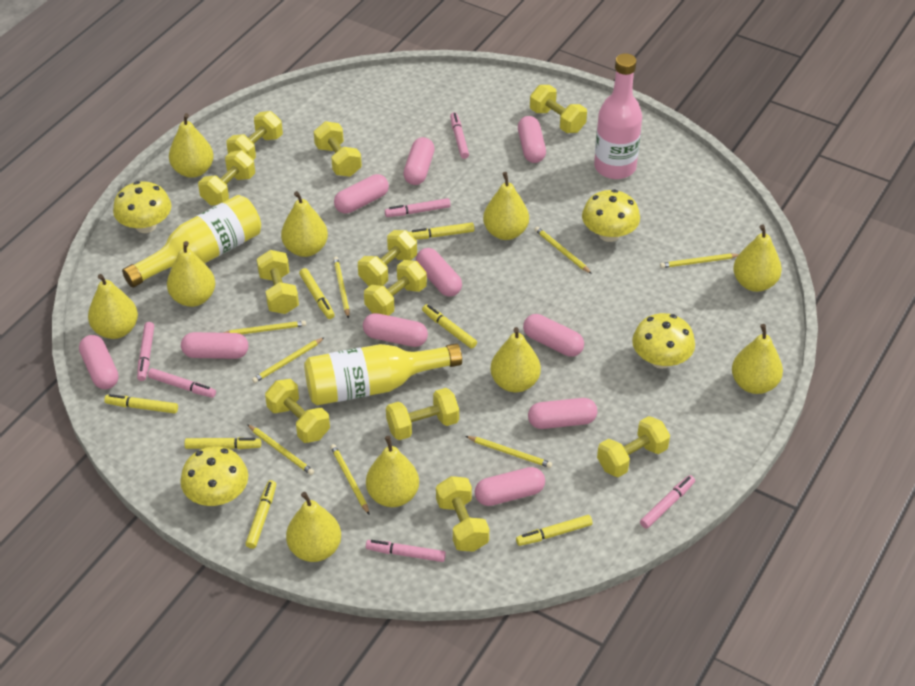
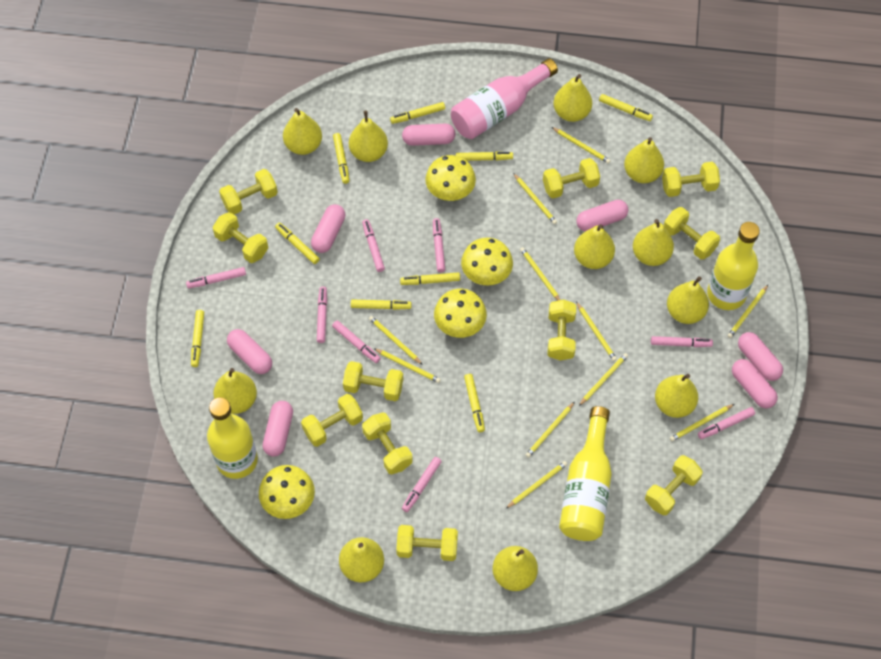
pink capsule: [79,335,119,389] [181,332,248,359] [334,174,389,214] [363,313,428,347] [403,137,435,185] [416,248,462,297] [475,467,545,506] [518,116,546,163] [523,314,584,357] [528,398,597,429] = 10 -> [227,329,272,374] [263,401,293,457] [311,204,345,253] [402,124,456,146] [576,200,628,231] [732,359,778,408] [738,332,783,381] = 7
pink marker: [137,322,154,381] [148,368,216,398] [366,540,446,562] [385,198,451,217] [450,112,469,159] [640,475,695,529] = 6 -> [186,267,246,288] [317,287,327,343] [332,320,380,363] [362,219,385,272] [402,457,442,512] [433,218,445,272] [651,336,713,347] [698,407,755,439] = 8
yellow bottle: [122,195,261,288] [304,343,462,405] = 2 -> [207,397,258,479] [559,406,612,541] [707,222,760,310] = 3
yellow marker: [104,394,178,413] [184,437,261,449] [246,480,276,549] [299,268,335,319] [409,223,474,240] [422,304,477,349] [516,515,592,546] = 7 -> [191,310,204,367] [275,223,320,264] [333,133,349,184] [351,300,411,310] [390,102,445,124] [400,272,460,285] [456,152,513,161] [464,374,485,432] [599,94,653,121] = 9
yellow pear: [88,274,138,339] [167,241,215,307] [169,113,214,178] [281,191,328,257] [286,492,341,562] [366,436,419,507] [483,172,529,240] [490,327,541,392] [732,324,783,394] [733,224,782,292] = 10 -> [213,368,257,414] [283,108,322,155] [339,537,384,582] [349,110,388,162] [493,546,538,591] [553,74,592,122] [574,224,615,269] [624,137,664,183] [633,219,674,266] [655,374,698,418] [667,276,709,324] = 11
yellow pencil: [223,321,306,334] [247,424,314,475] [252,337,325,383] [330,444,370,515] [333,257,350,319] [466,436,552,468] [534,227,592,274] [660,253,739,268] = 8 -> [369,316,423,365] [374,348,441,383] [506,461,567,508] [513,173,557,224] [520,247,560,301] [526,402,575,458] [552,127,611,164] [576,302,617,361] [579,353,628,406] [670,404,734,441] [727,285,768,338] = 11

